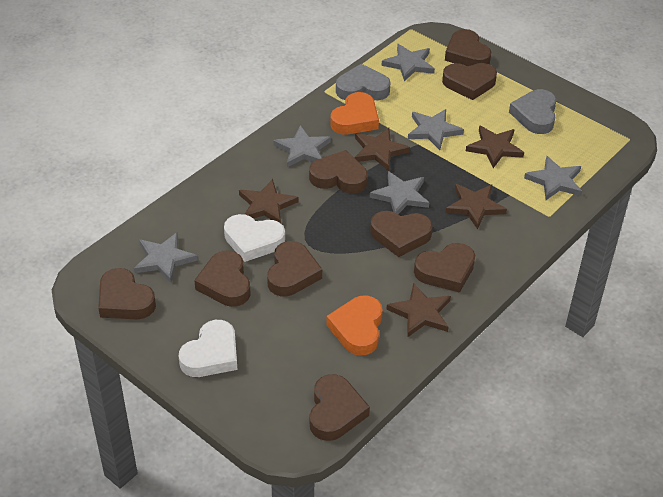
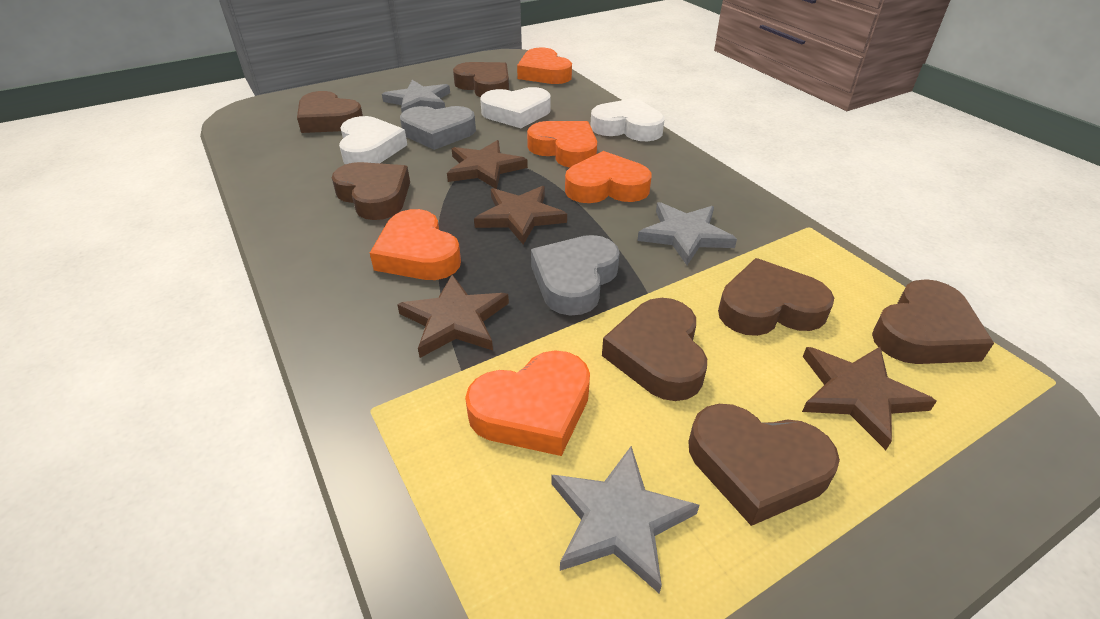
brown heart: [98,268,156,319] [194,250,250,307] [267,241,322,296] [309,150,368,194] [310,374,370,441] [370,211,433,257] [414,243,475,293] [442,63,497,100] [445,29,491,66] = 9 -> [297,91,363,133] [332,162,410,220] [453,62,509,97] [602,298,707,401] [688,404,840,526] [718,258,834,336] [872,279,994,364] = 7
brown star: [239,179,299,223] [355,128,410,171] [386,283,451,337] [445,184,507,229] [466,126,524,168] = 5 -> [397,275,509,358] [447,140,528,189] [474,186,567,245] [802,347,937,450] = 4
grey star: [134,232,198,283] [273,125,331,167] [370,171,429,214] [381,44,435,81] [408,109,464,150] [524,156,582,200] = 6 -> [382,80,450,113] [551,446,700,594] [637,202,737,265] = 3
orange heart: [326,296,383,355] [330,92,379,134] = 2 -> [370,209,461,280] [465,350,590,456] [517,47,572,84] [527,121,597,168] [565,151,652,203] = 5
white heart: [178,320,237,377] [224,214,285,262] = 2 -> [339,116,407,164] [480,87,551,128] [590,98,665,141] = 3

